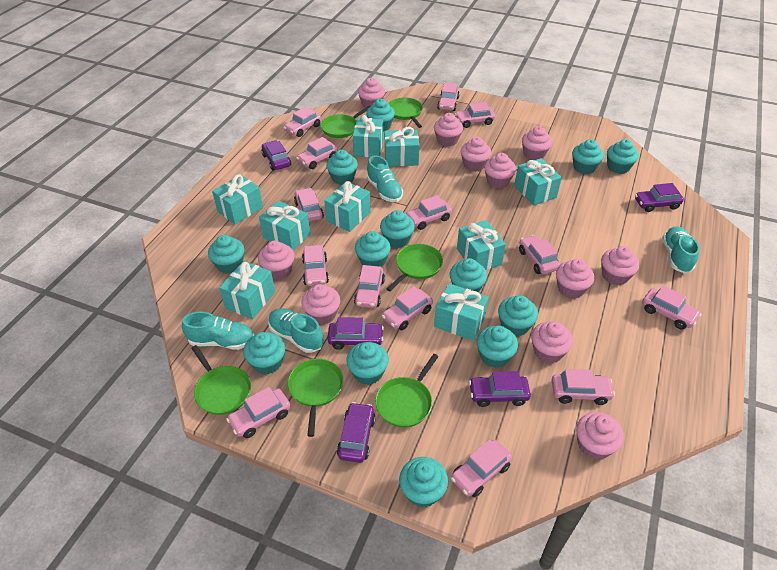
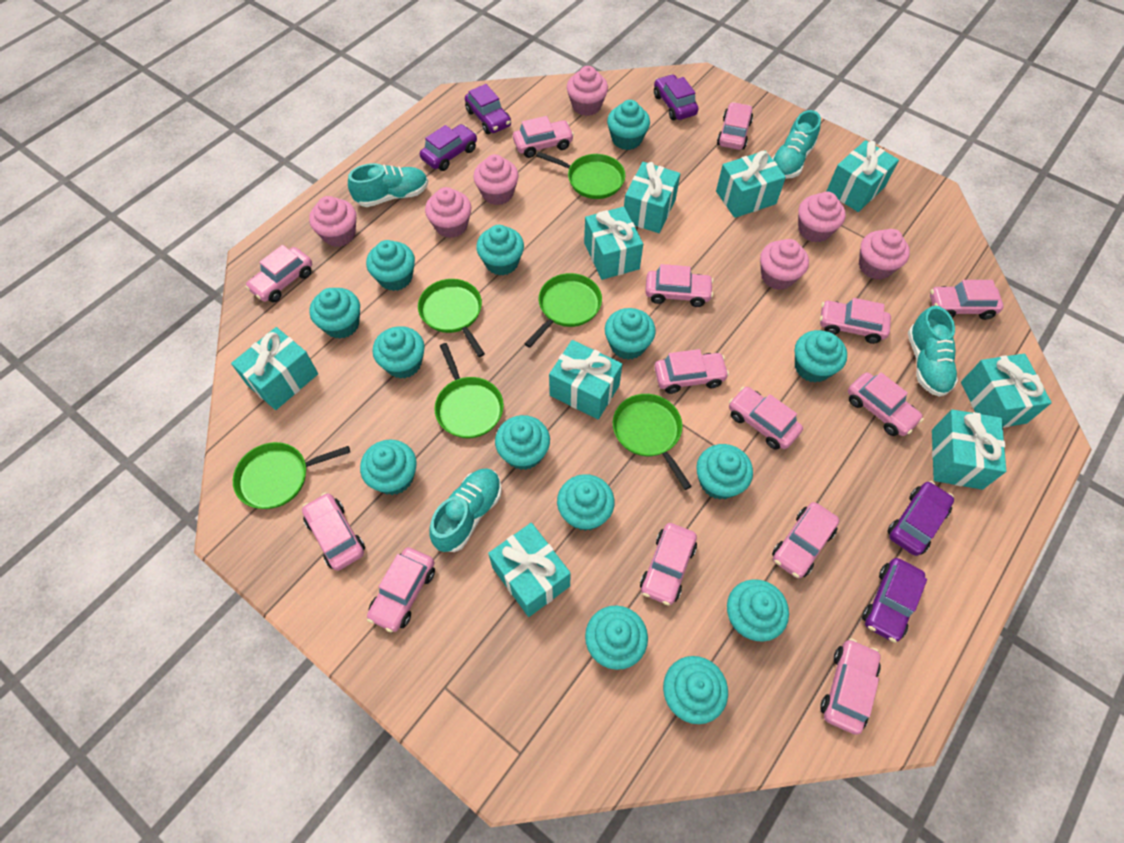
pink cupcake: [258,241,295,280] [301,284,340,325] [358,78,385,108] [434,113,463,146] [461,137,491,171] [484,153,516,188] [522,126,552,160] [531,321,573,363] [556,259,594,299] [576,412,624,460] [601,246,639,285] = 11 -> [309,196,356,247] [425,187,471,238] [474,154,518,205] [567,66,608,116] [760,239,809,290] [798,192,846,242] [859,229,910,280] = 7
turquoise cupcake: [208,235,245,274] [243,332,285,374] [327,150,358,185] [346,342,389,385] [355,231,391,267] [366,99,395,131] [380,210,415,248] [399,457,448,507] [450,258,487,293] [477,326,518,368] [498,295,538,336] [572,139,604,174] [607,139,639,174] = 13 -> [309,288,360,339] [360,439,417,495] [366,240,415,291] [373,326,425,379] [476,225,524,276] [495,415,550,470] [557,474,615,531] [585,605,648,670] [605,308,656,360] [607,100,650,150] [663,656,728,724] [696,444,753,500] [727,579,789,642] [795,330,847,383] = 14

